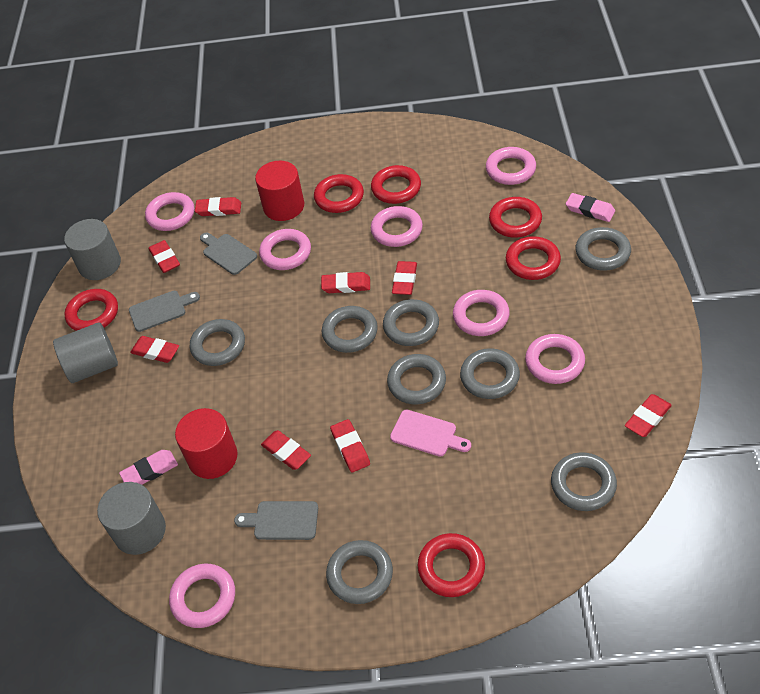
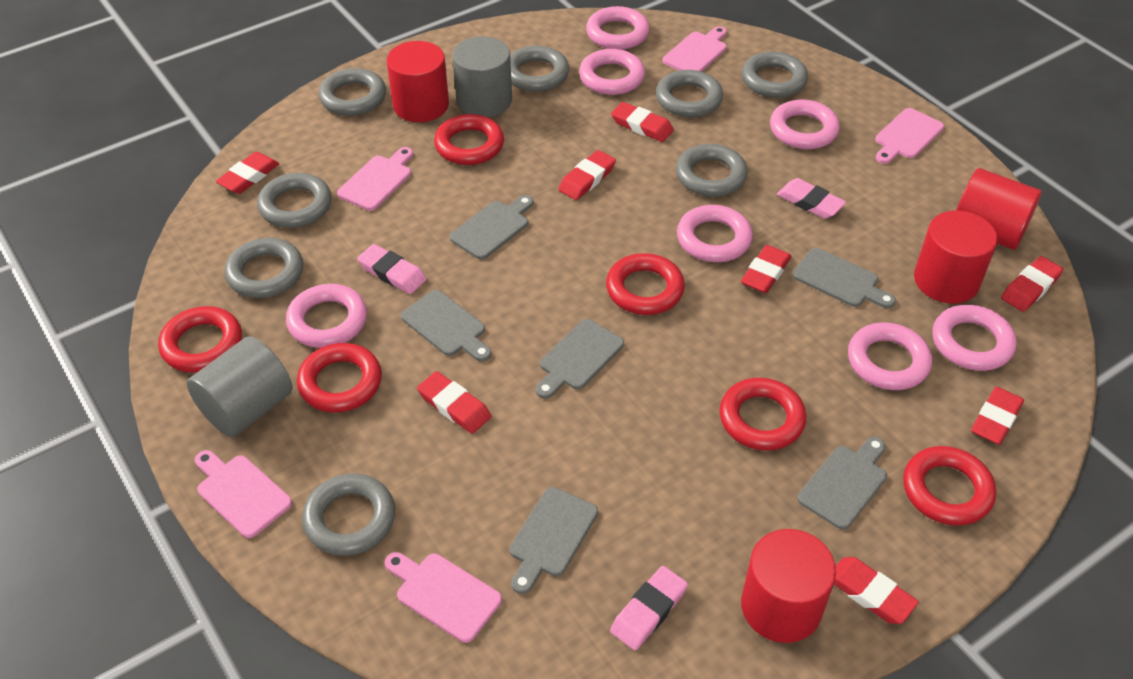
grey cutting board: [129,291,200,332] [200,233,257,275] [234,501,318,540] = 3 -> [401,290,492,362] [449,195,534,260] [510,487,598,594] [536,319,624,399] [793,248,896,308] [797,437,887,530] = 6
grey cylinder: [53,322,118,383] [64,219,121,280] [97,482,166,555] = 3 -> [187,336,293,437] [452,36,512,117] = 2
pink cutting board: [390,409,471,457] = 1 -> [195,450,292,538] [337,147,413,211] [385,552,502,643] [663,26,727,72] [875,108,944,164] = 5
pink eraser: [119,450,178,485] [566,193,615,222] = 2 -> [357,244,427,294] [610,566,688,650] [777,178,846,219] = 3
red cylinder: [175,408,238,479] [255,161,304,221] = 2 -> [387,41,449,122] [741,529,836,643] [914,210,998,304] [956,168,1042,250] = 4

